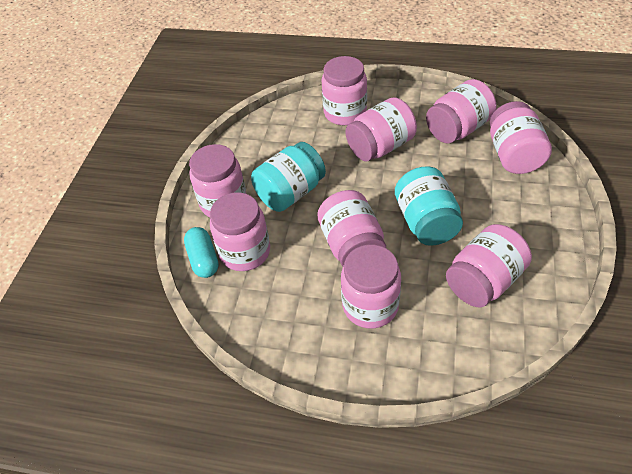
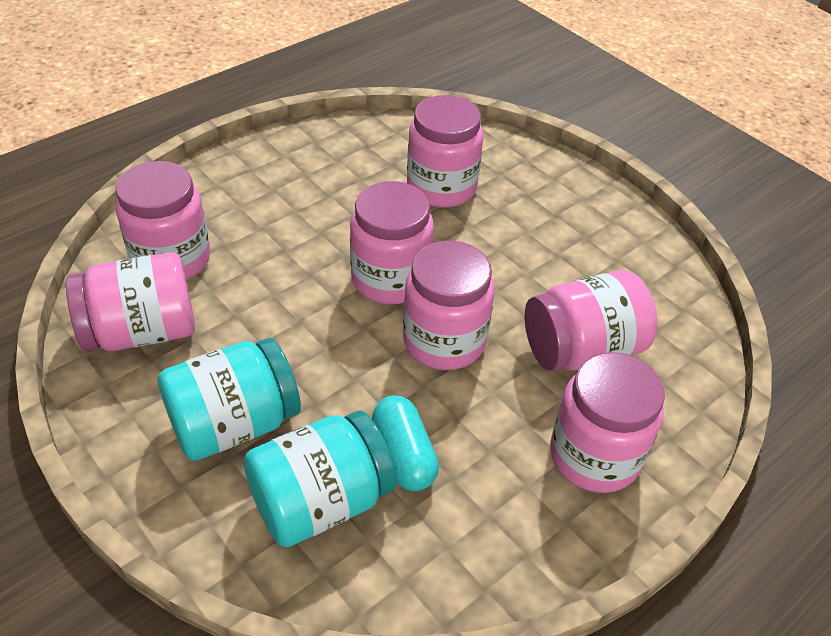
pink jar: [189,144,247,217] [210,192,270,271] [317,190,386,267] [321,56,367,125] [341,245,401,328] [346,97,417,162] [426,79,496,143] [446,224,532,307] [490,101,552,174] = 9 -> [66,252,195,351] [116,161,210,280] [350,181,434,304] [403,241,494,370] [407,95,483,208] [525,270,657,371] [550,352,665,493] = 7

